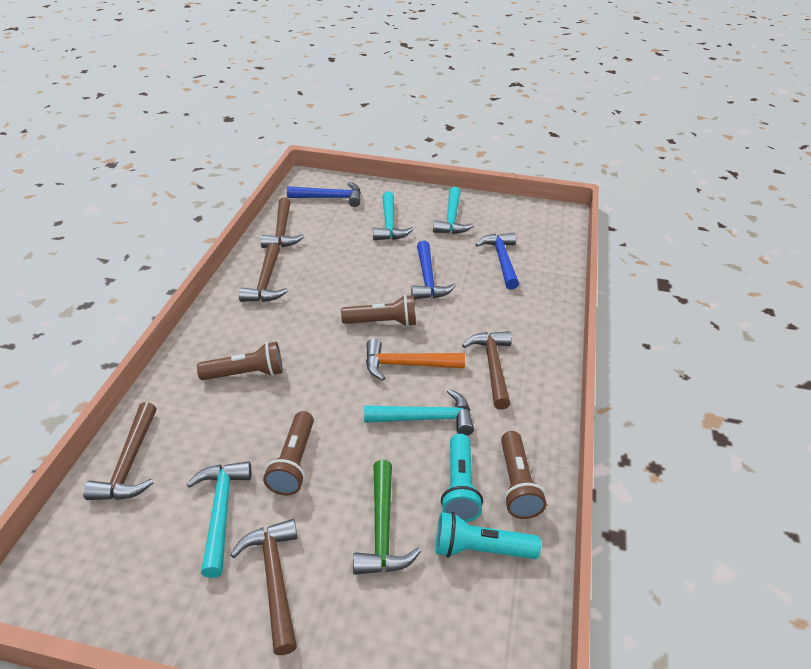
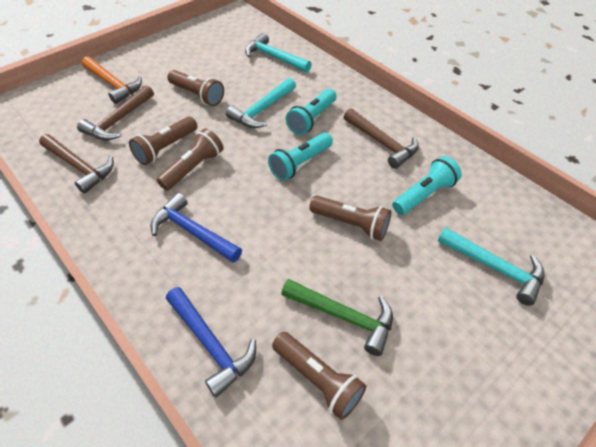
blue hammer: [287,182,361,207] [411,241,456,299] [475,233,519,289] = 3 -> [150,193,242,263] [166,287,256,397] = 2
brown flashlight: [197,342,283,380] [263,411,314,496] [341,295,416,327] [501,431,546,519] = 4 -> [129,116,197,165] [157,128,224,190] [167,70,224,106] [272,332,367,420] [309,195,391,241] = 5
brown hammer: [83,402,156,500] [230,519,297,655] [239,243,288,302] [261,197,304,248] [462,331,512,409] = 5 -> [39,134,114,194] [77,85,154,140] [344,108,419,169] = 3
turquoise flashlight: [435,512,541,559] [441,434,483,522] = 2 -> [268,132,333,181] [286,89,336,135] [392,156,462,215] = 3
turquoise hammer: [187,461,252,578] [364,389,474,436] [373,191,414,240] [433,187,474,234] = 4 -> [226,78,296,128] [245,33,312,73] [438,227,545,306] = 3

